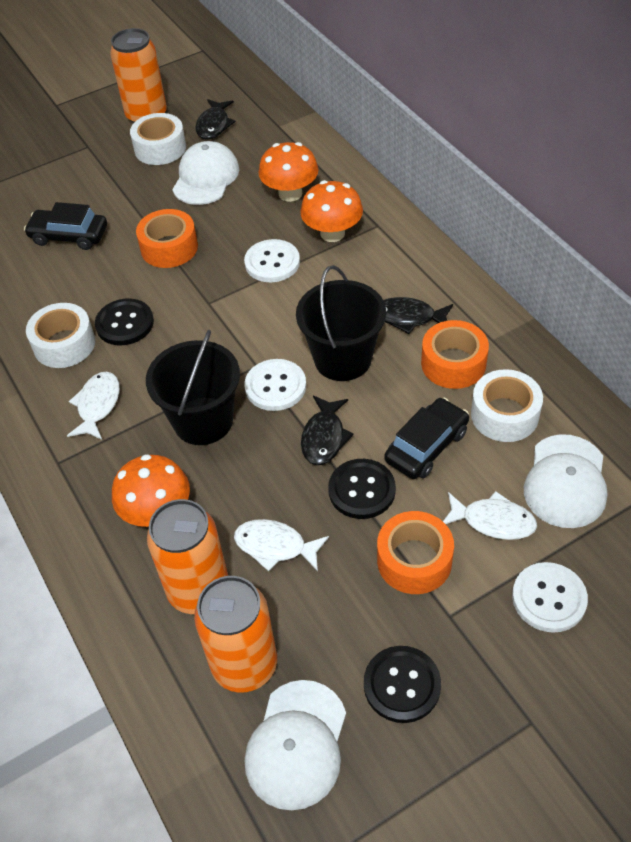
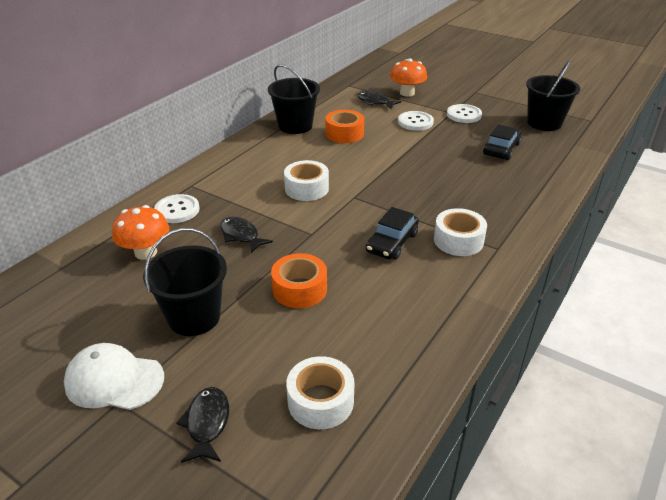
black bucket: [146,330,240,445] [296,265,386,381] = 2 -> [143,228,227,336] [268,64,320,134] [526,60,580,131] = 3
black button: [95,298,154,345] [328,459,396,519] [364,646,441,723] = 3 -> none = 0
orange can: [110,28,167,123] [147,499,228,614] [194,576,277,693] = 3 -> none = 0
orange mushroom: [112,454,190,527] [259,142,318,202] [300,180,363,242] = 3 -> [112,205,169,260] [390,58,427,97] = 2
orange tape: [136,209,198,268] [377,511,454,594] [421,320,489,389] = 3 -> [271,253,327,308] [325,110,364,143] = 2
white cap: [172,141,239,205] [245,680,346,810] [524,434,607,528] = 3 -> [64,343,164,410] = 1
white fish: [67,372,120,440] [234,519,329,571] [443,491,537,540] = 3 -> none = 0

